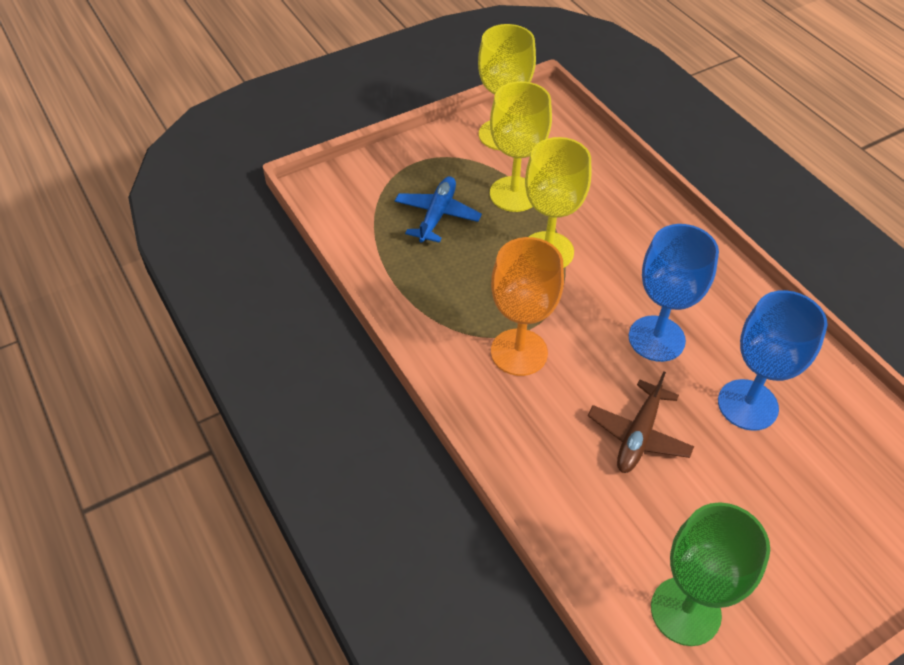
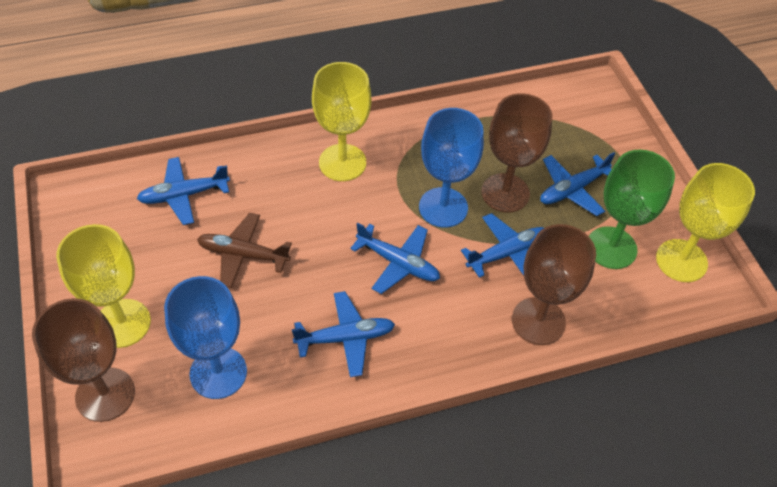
blue plane: [395,176,482,243] = 1 -> [137,157,230,225] [292,291,395,377] [350,223,440,294] [461,213,544,278] [540,152,615,216] = 5
brown goblet: none = 0 -> [32,298,135,422] [481,93,552,213] [512,224,596,345] = 3
orange goblet: [491,237,564,376] = 1 -> none = 0

